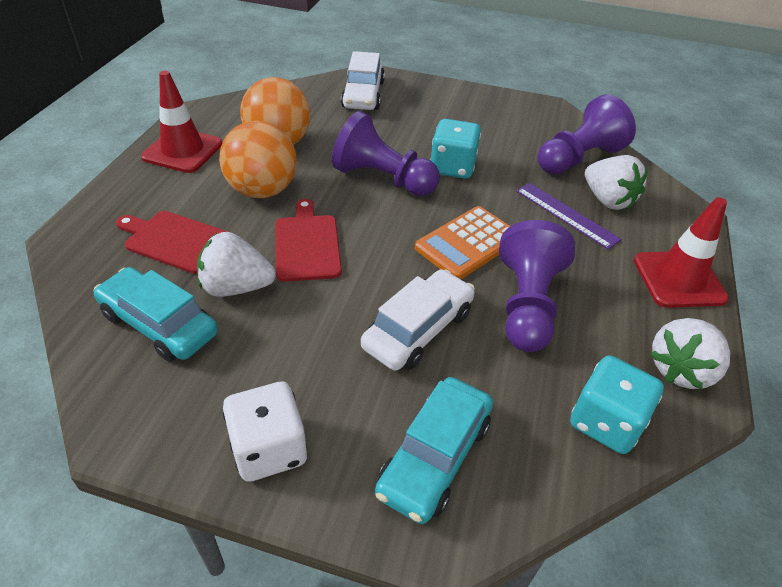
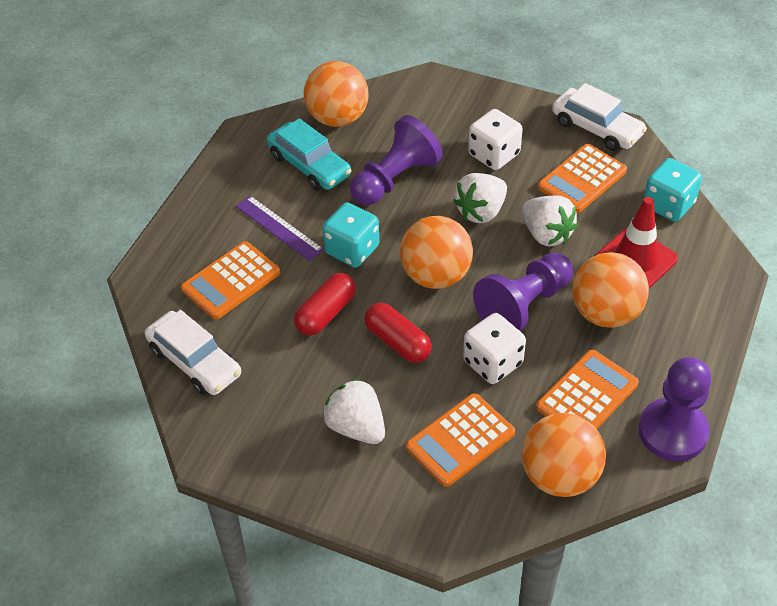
orange ball: [219,121,297,198] [240,77,310,145] = 2 -> [304,61,369,127] [400,216,473,289] [522,413,606,497] [572,252,649,328] = 4
orange calculator: [415,206,510,279] = 1 -> [181,241,280,319] [406,393,515,487] [536,350,638,429] [538,144,627,213] = 4
red capsule: none = 0 -> [294,273,356,336] [364,303,432,363] = 2
red cutting board: [116,211,228,274] [275,199,342,282] = 2 -> none = 0
red traffic cone: [141,71,222,173] [634,197,729,308] = 2 -> [595,197,678,288] = 1
turquoise car: [93,267,218,361] [375,377,493,524] = 2 -> [267,118,352,191] = 1
white dice: [223,382,307,482] = 1 -> [463,313,526,384] [468,109,523,170] = 2

